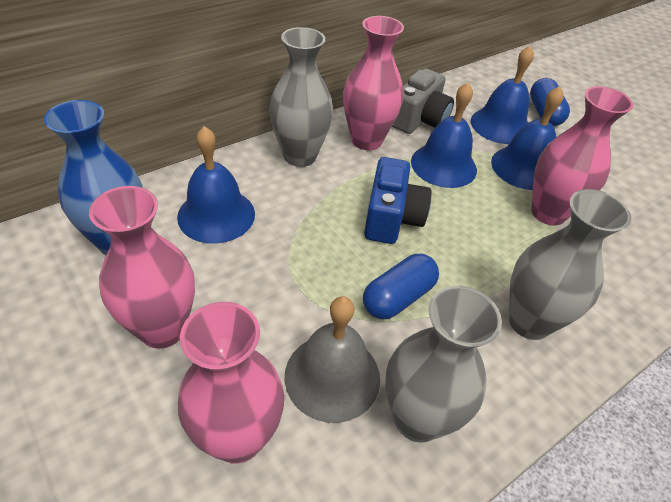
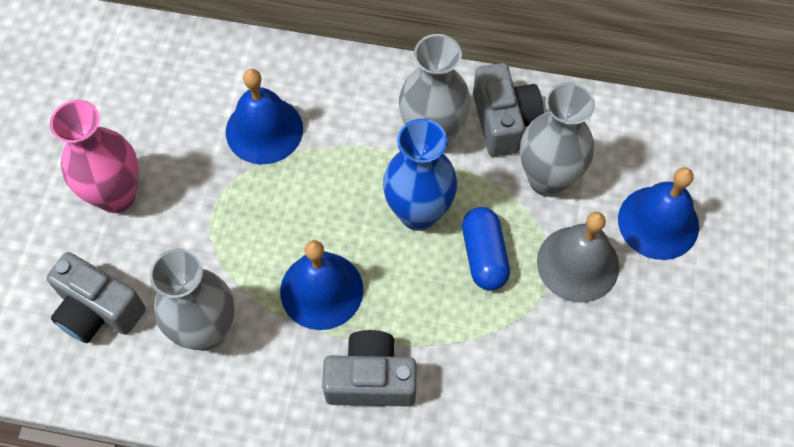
blue bell: [177,126,255,244] [411,82,477,188] [471,46,534,144] [491,86,564,190] = 4 -> [226,69,303,164] [280,240,363,330] [618,167,699,260] = 3
blue camera: [364,157,432,244] = 1 -> none = 0
blue capsule: [363,254,439,319] [530,78,570,126] = 2 -> [462,207,510,291] = 1
grey camera: [392,68,454,134] = 1 -> [46,252,146,343] [322,330,416,407] [473,63,544,156] = 3
pink vase: [89,186,195,349] [178,302,285,464] [343,16,404,150] [531,86,633,226] = 4 -> [50,100,139,213] = 1

